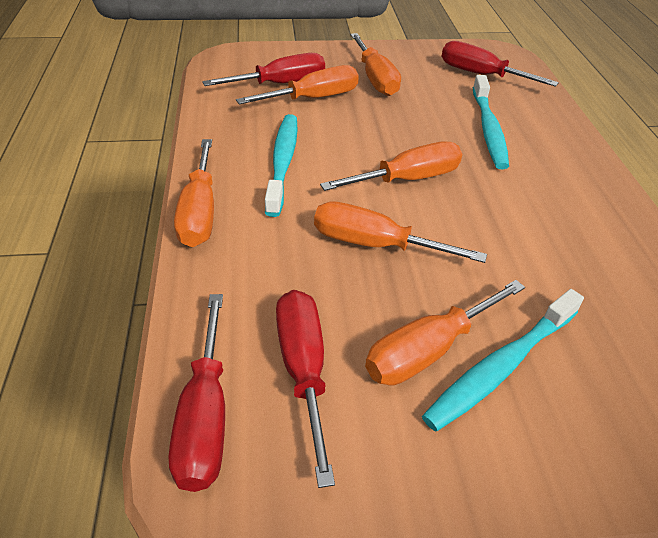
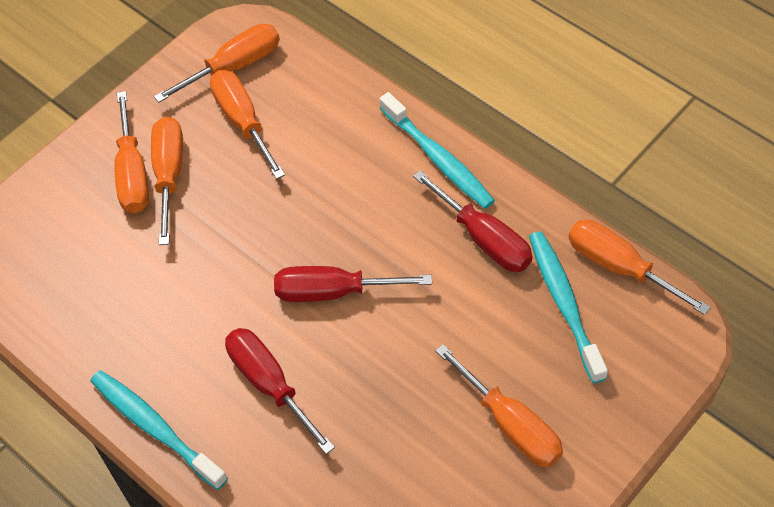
red screwdriver: [169,294,225,492] [202,53,325,86] [276,290,335,488] [441,41,559,87] = 4 -> [225,328,335,454] [274,266,432,302] [413,170,532,272] = 3

